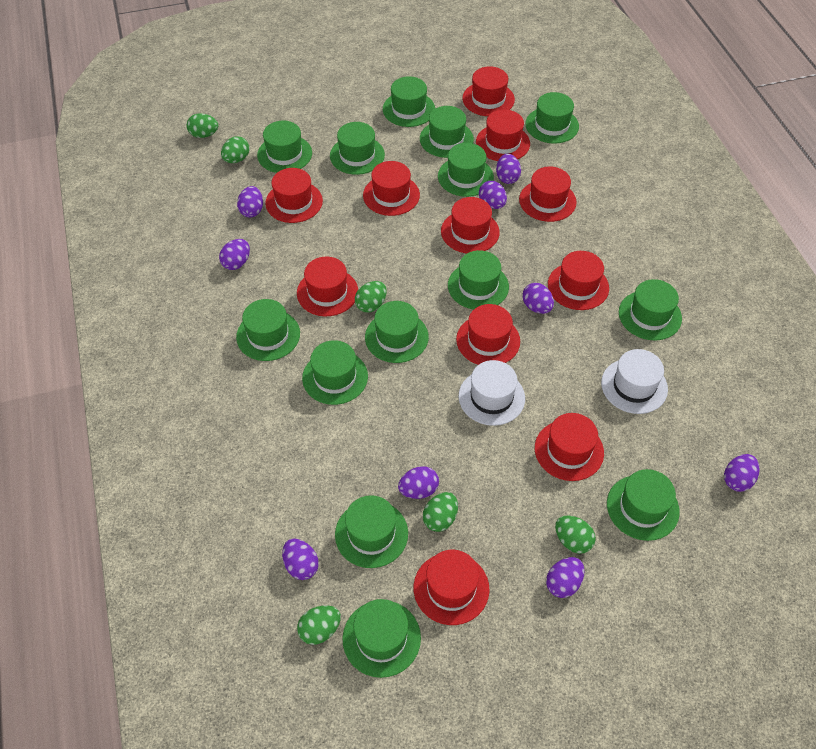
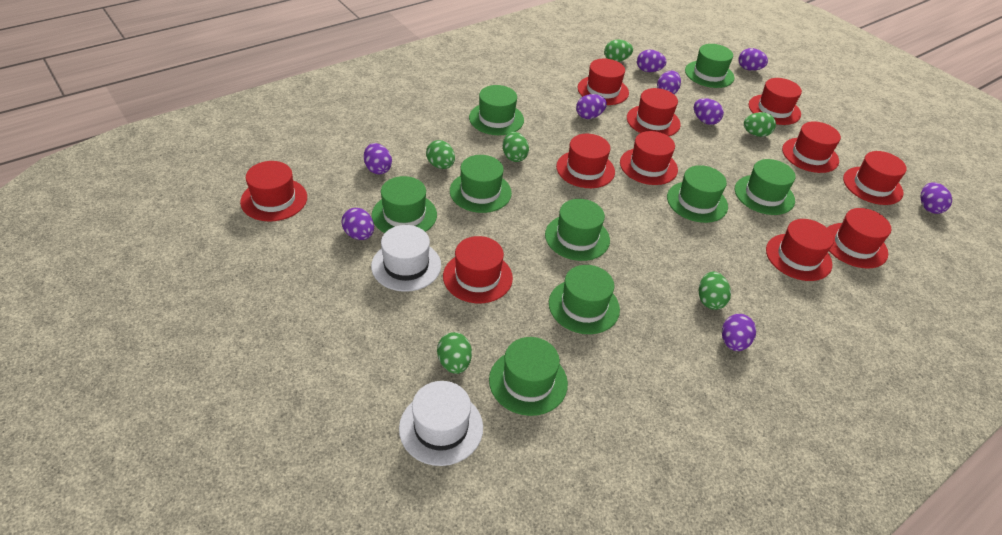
green hat: [236,299,300,361] [257,121,312,173] [302,340,368,405] [330,122,385,175] [335,495,408,568] [343,599,421,678] [365,301,429,363] [383,76,435,127] [420,106,474,158] [438,143,494,197] [448,250,509,309] [525,92,579,144] [607,469,680,541] [619,279,682,340] = 14 -> [372,176,437,233] [450,155,512,213] [469,85,524,135] [489,337,568,416] [545,199,610,261] [549,265,620,334] [667,165,728,223] [685,44,734,88] [735,159,796,215] = 9

